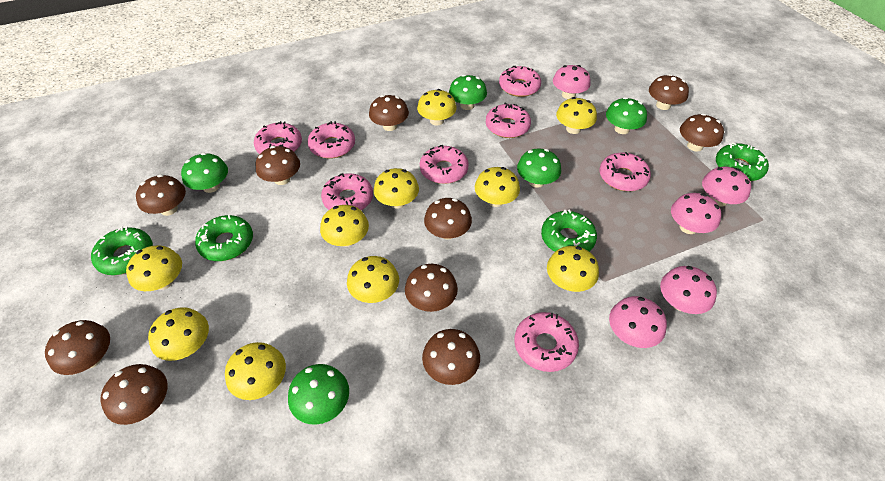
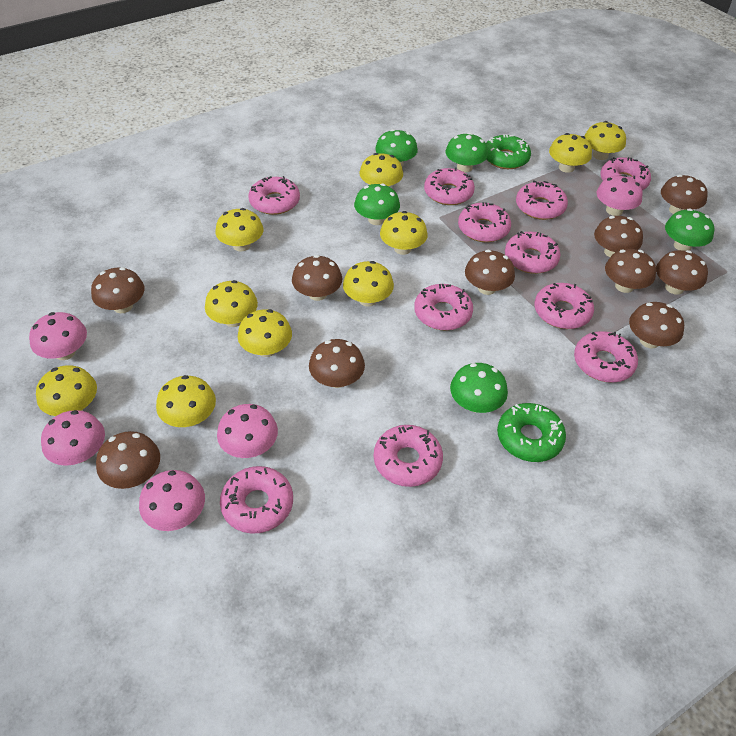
green donut: [91,226,153,275] [195,215,253,261] [541,209,597,252] [716,142,769,181] = 4 -> [486,134,531,169] [497,403,566,462] = 2
pink donut: [254,121,302,154] [308,121,355,159] [321,173,373,210] [420,145,469,184] [486,103,531,138] [499,66,541,97] [514,312,579,372] [599,152,651,191] = 8 -> [220,466,293,534] [248,176,300,215] [374,425,443,487] [414,284,473,331] [424,168,475,205] [458,202,511,242] [505,231,560,274] [516,181,568,220] [535,283,594,329] [574,331,638,383] [600,157,651,190] = 11

